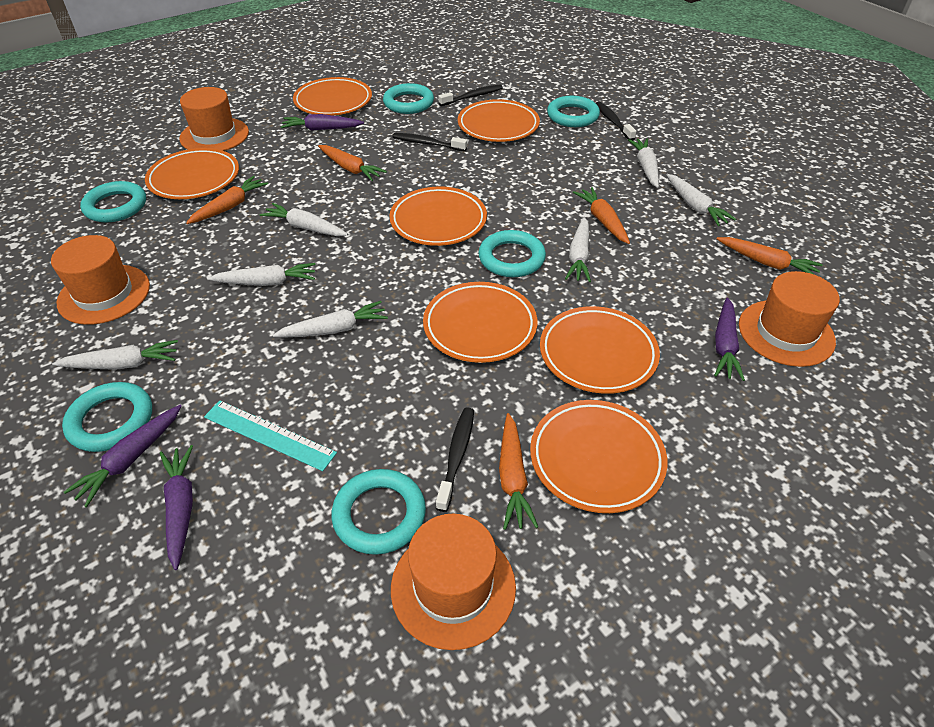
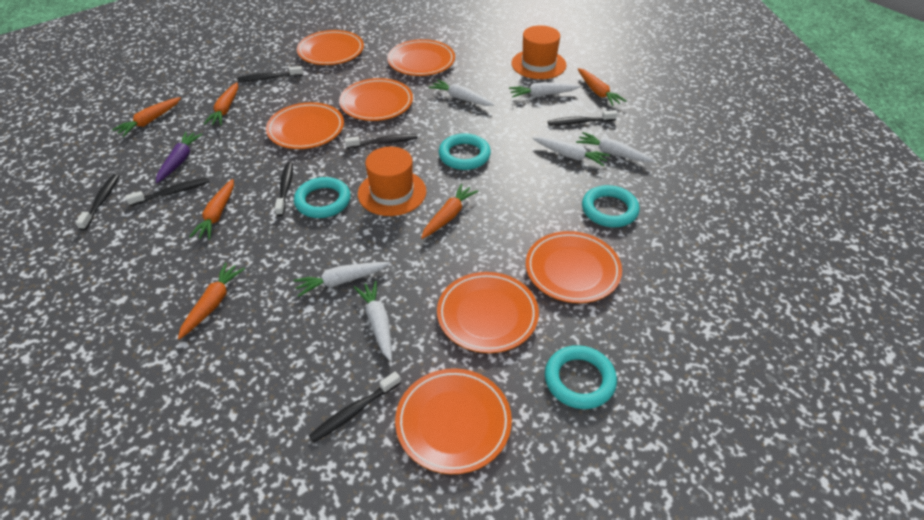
black toothbrush: [392,133,467,151] [436,407,474,512] [438,84,503,106] [596,102,636,141] = 4 -> [75,174,119,230] [125,177,210,206] [237,66,303,82] [275,162,293,216] [309,372,401,443] [345,134,418,149] [548,110,617,126] = 7
orange carrot: [186,176,268,224] [318,145,387,181] [499,413,538,530] [573,187,630,244] [717,237,823,275] = 5 -> [112,97,181,137] [178,263,245,340] [189,179,234,239] [204,82,238,125] [421,184,478,239] [578,68,626,106] = 6
orange hat: [51,235,150,325] [179,87,249,151] [391,514,516,650] [739,271,840,367] = 4 -> [358,147,427,216] [511,25,566,79] = 2
purple carrot: [64,405,182,507] [160,445,193,570] [281,114,364,131] [714,297,745,381] = 4 -> [156,132,203,183] = 1
turquoise ring: [62,382,152,452] [80,181,146,222] [331,469,426,555] [383,83,434,114] [479,230,546,277] [547,96,600,127] = 6 -> [294,177,351,218] [439,133,491,170] [545,345,617,409] [582,185,640,227] = 4
turquoise ruler: [204,401,337,471] = 1 -> none = 0
white carrot: [52,340,178,370] [207,263,316,286] [260,203,348,236] [273,301,388,338] [565,217,591,282] [628,139,659,188] [667,174,736,226] = 7 -> [293,262,390,297] [354,281,392,361] [429,79,494,106] [509,82,580,98] [532,137,610,166] [576,132,655,162] = 6

